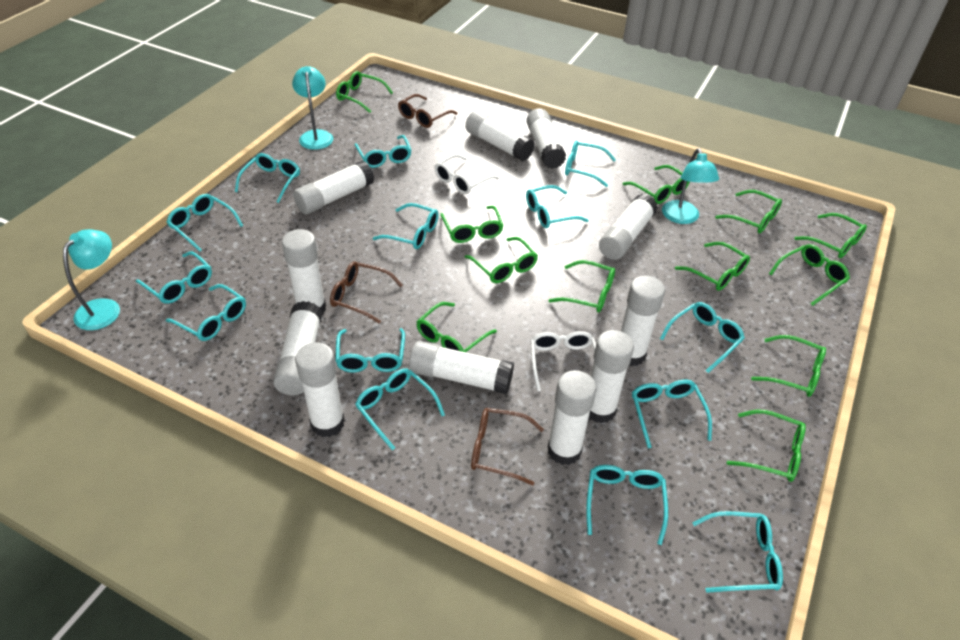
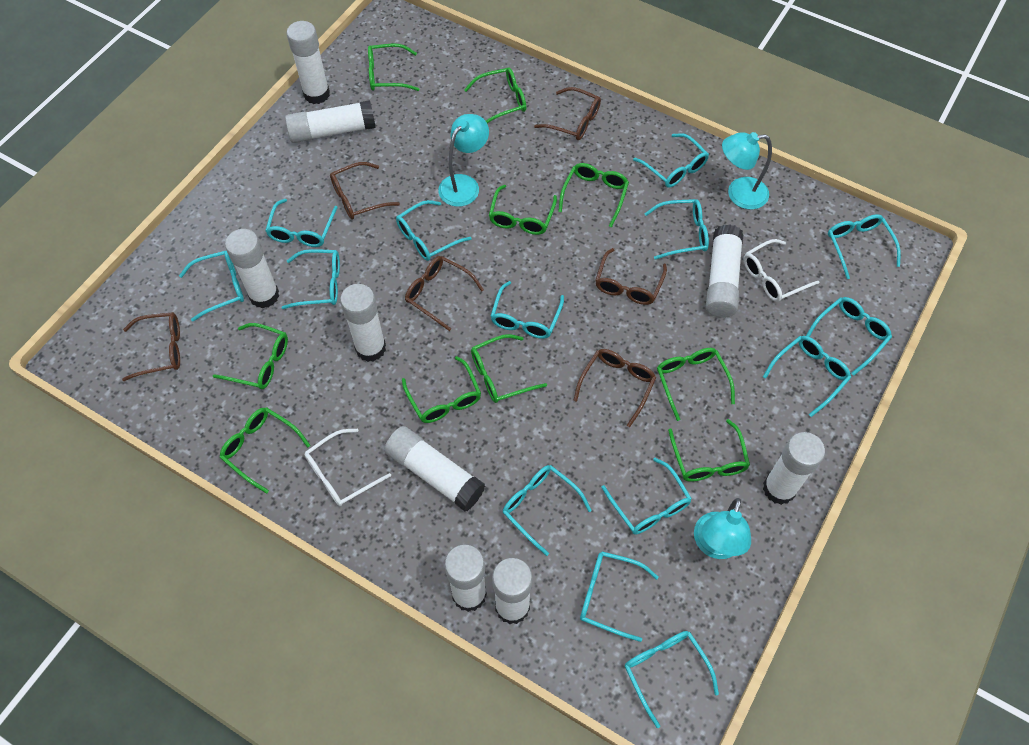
brown glasses: [330,262,403,324] [398,94,457,128] [471,408,544,485] = 3 -> [122,312,180,381] [330,162,400,219] [405,256,484,331] [534,87,601,140] [573,349,656,427] [595,248,667,305] = 6
green glasses: [336,71,393,113] [416,302,497,352] [440,206,504,243] [465,237,538,283] [549,260,615,312] [623,165,690,204] [675,242,750,291] [715,190,782,234] [726,410,806,482] [751,335,826,397] [769,244,850,306] [795,213,867,258] = 12 -> [213,323,288,389] [220,407,310,494] [368,44,420,91] [402,356,481,423] [464,68,526,123] [471,334,547,403] [489,185,557,235] [558,163,629,227] [657,348,735,421] [668,419,750,482] = 10
white glue stick: [273,301,322,395] [282,229,326,315] [293,160,374,214] [295,342,345,437] [409,341,514,394] [465,111,535,161] [526,108,566,169] [548,370,596,465] [589,330,634,424] [599,194,658,260] [621,276,665,366] = 11 -> [225,229,279,309] [285,100,376,143] [286,21,330,104] [340,284,386,362] [384,426,485,511] [445,545,487,612] [492,558,532,624] [706,224,743,318] [763,432,825,505] = 9

